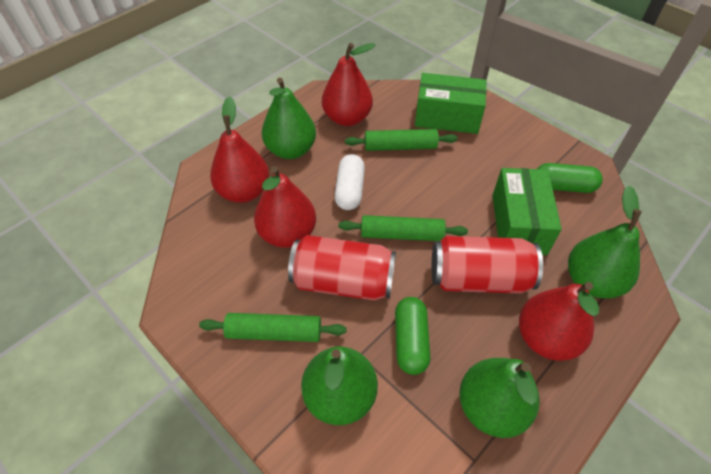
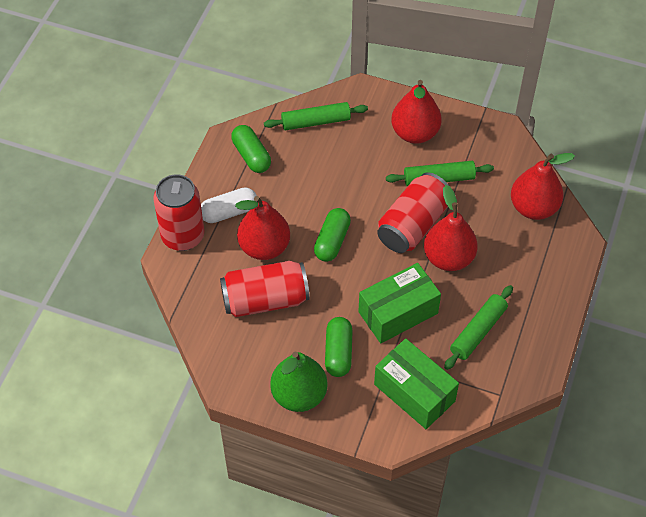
green capsule: [395,297,431,375] [537,163,603,193] = 2 -> [231,125,271,173] [314,208,351,262] [325,317,353,377] = 3
green pear: [262,77,316,159] [301,346,378,425] [459,358,539,438] [568,186,642,299] = 4 -> [270,352,328,412] = 1
red can: [288,235,396,301] [432,236,543,294] = 2 -> [153,174,204,251] [220,261,310,317] [377,172,449,253] = 3

